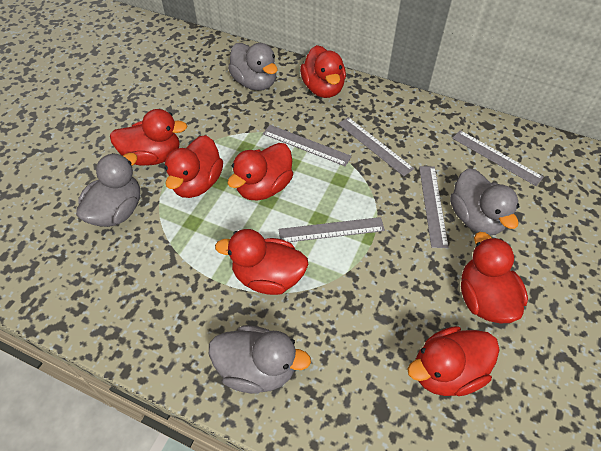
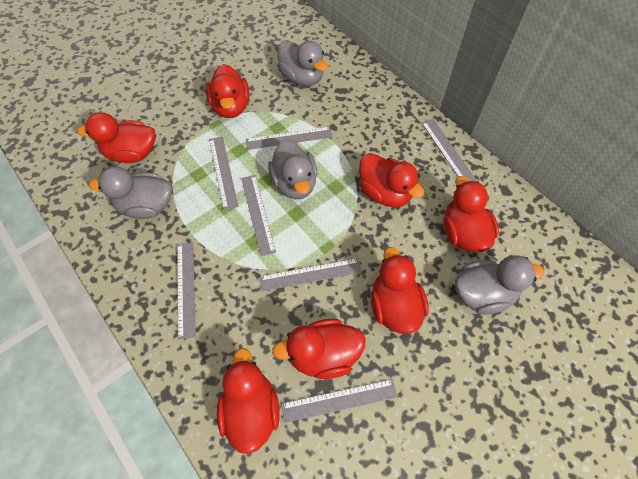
grey ruler: [263,125,352,166] [278,217,385,242] [338,117,414,176] [419,166,449,248] [452,130,544,186] = 5 -> [177,242,196,340] [209,136,238,210] [241,175,276,256] [246,127,333,150] [260,258,362,291] [281,379,398,423] [422,119,477,181] = 7

